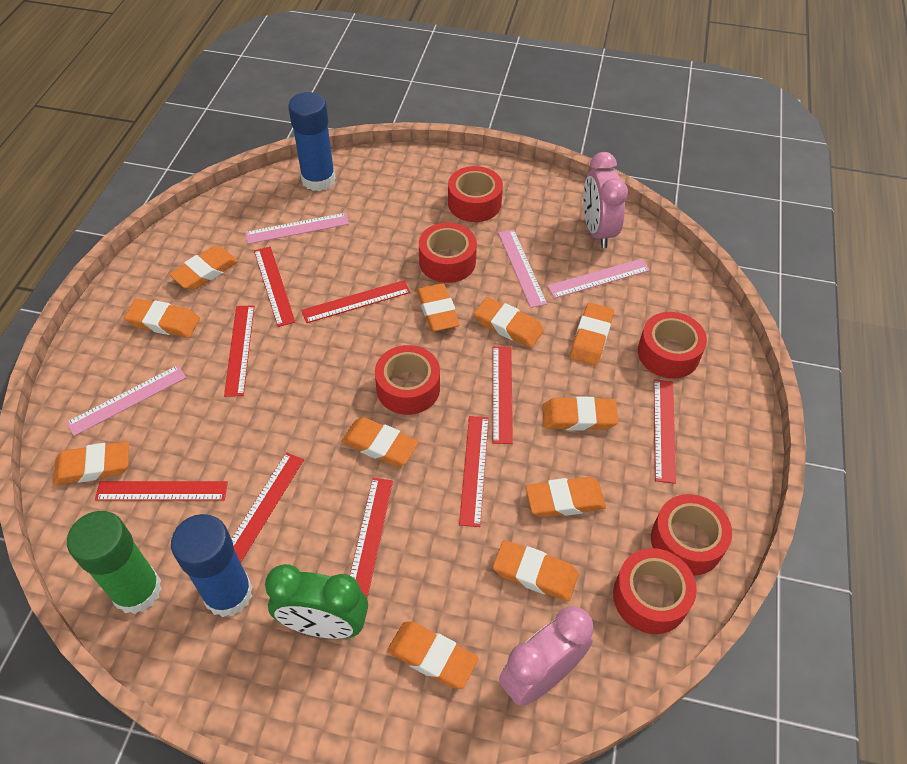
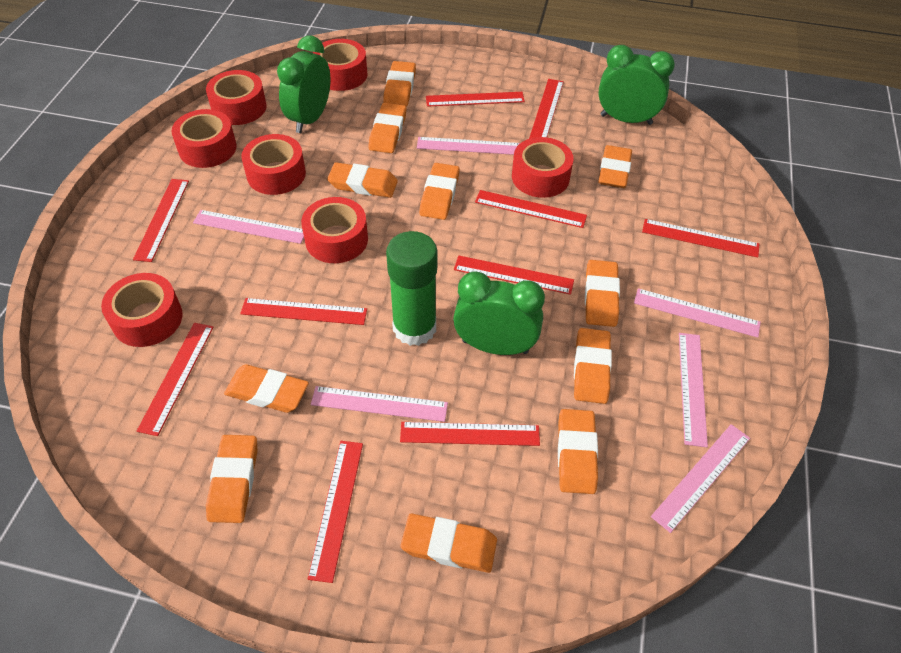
blue glue stick: [171,514,253,617] [288,92,336,191] = 2 -> none = 0
green clock: [265,564,368,639] = 1 -> [277,36,331,133] [453,271,545,355] [598,45,675,125] = 3
pink clock: [499,606,593,707] [583,152,628,248] = 2 -> none = 0
pink ruler: [66,365,186,436] [245,213,349,244] [498,229,547,308] [547,259,650,298] = 4 -> [193,210,304,244] [311,386,448,422] [417,137,520,155] [634,288,761,338] [651,424,750,533] [679,333,708,447] = 6
red ruler: [95,481,228,500] [224,305,254,397] [231,452,304,563] [254,247,295,327] [301,280,411,323] [350,478,393,598] [459,416,489,527] [493,346,513,444] [654,379,676,484] = 9 -> [133,179,189,262] [137,323,213,436] [240,298,367,325] [308,441,363,583] [400,422,540,446] [426,92,525,107] [454,256,574,295] [475,190,587,228] [529,79,564,139] [642,219,759,257] = 10
red tape: [375,345,440,415] [419,223,477,283] [448,166,503,222] [613,548,697,634] [638,312,707,379] [651,494,732,576] = 6 -> [101,273,183,347] [172,109,237,168] [206,70,267,125] [241,134,306,195] [301,197,368,263] [313,39,367,91] [512,137,574,198] = 7

